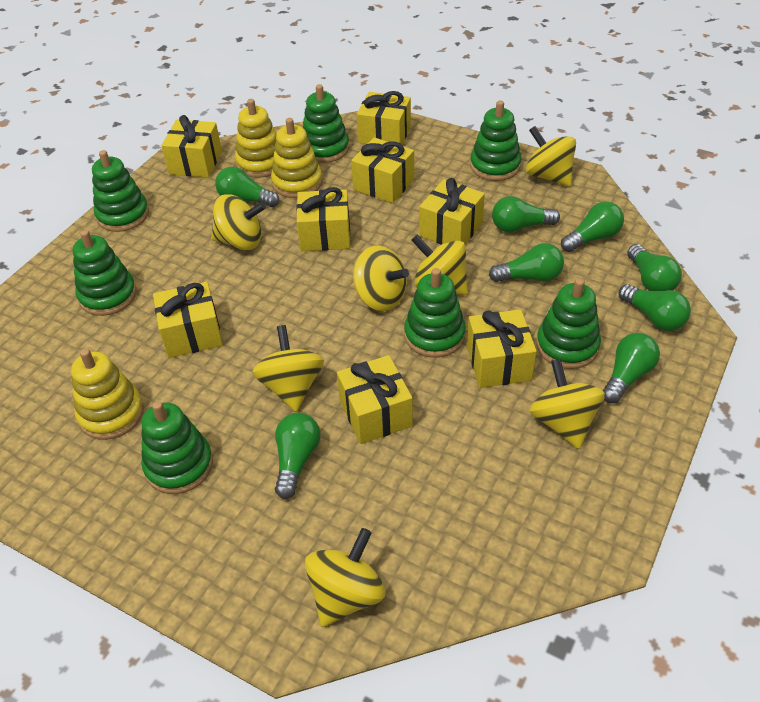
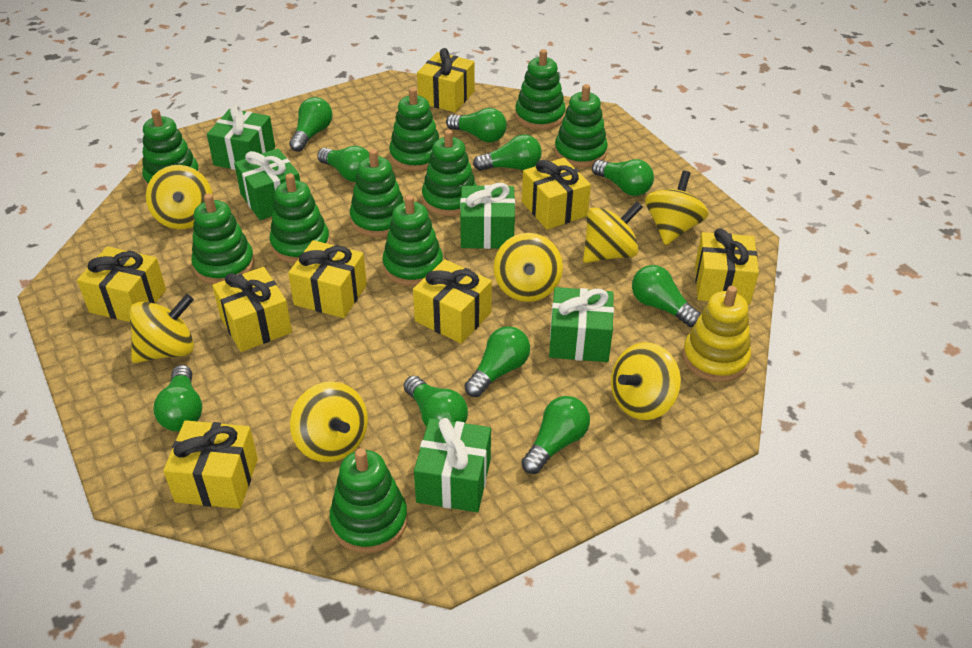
green gift: none = 0 -> [207,105,275,170] [234,148,300,220] [414,418,491,512] [460,183,515,249] [549,287,614,362] = 5
green light bulb: [215,167,279,207] [275,413,321,499] [489,243,564,282] [492,196,560,233] [561,201,624,252] [602,333,660,403] [618,284,691,331] [627,244,682,291] = 8 -> [153,365,202,431] [289,97,333,152] [317,146,369,182] [404,376,468,427] [446,108,507,143] [464,326,530,397] [473,134,542,171] [521,396,590,474] [592,159,654,196] [632,265,701,327] = 10
green stacking toy: [73,230,137,316] [92,150,149,232] [141,401,213,494] [303,84,349,163] [404,268,466,358] [470,100,521,181] [536,278,601,369] = 7 -> [142,109,200,187] [191,193,254,284] [270,173,330,263] [329,448,408,553] [350,149,404,237] [382,195,443,286] [389,88,439,171] [422,129,477,216] [515,49,566,130] [555,84,608,167] = 10
yellow stacking toy: [71,349,144,440] [235,99,277,178] [271,118,323,198] = 3 -> [683,286,751,382] = 1

